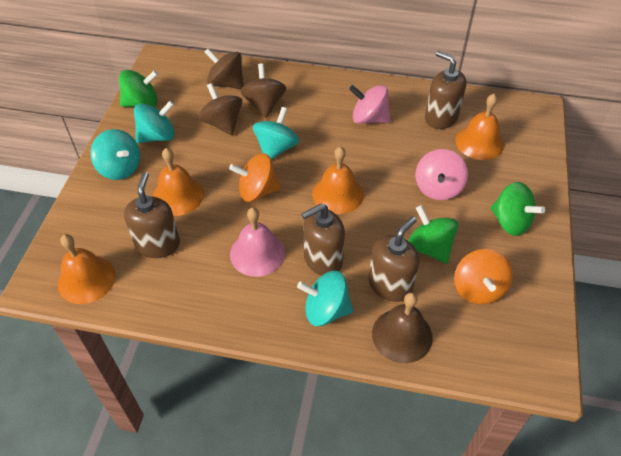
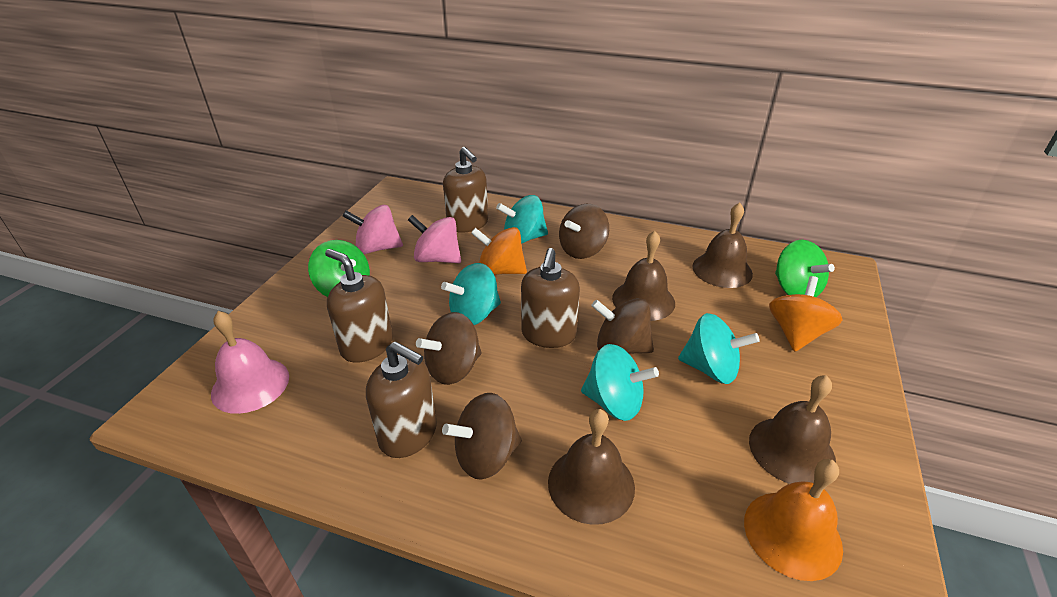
brown bell: [372,292,433,363] = 1 -> [548,409,635,525] [612,231,675,321] [692,202,753,288] [749,375,836,484] = 4
brown spinning top: [199,83,242,135] [204,48,244,89] [240,64,286,118] = 3 -> [416,312,482,385] [442,393,522,480] [559,204,609,259] [591,298,654,354] = 4
green spinning top: [119,70,158,107] [408,205,459,264] [491,182,545,236] = 3 -> [308,240,370,297] [775,240,835,297] = 2
orange bell: [58,234,116,304] [153,148,204,216] [312,146,364,214] [455,94,504,160] = 4 -> [744,459,843,581] = 1

